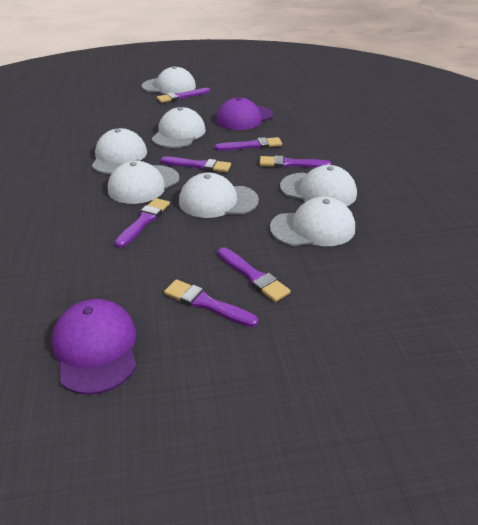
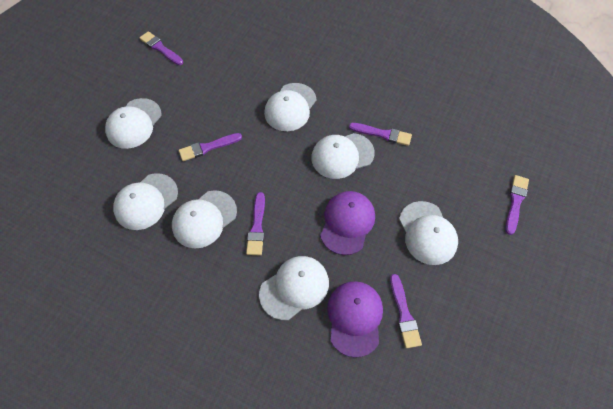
purple brush: [115,198,170,248] [156,88,210,103] [160,157,231,172] [164,279,258,327] [215,137,282,151] [218,247,291,302] [259,156,332,168] = 7 -> [139,31,183,65] [179,133,242,161] [246,192,265,256] [349,123,412,146] [390,274,422,348] [505,175,529,235] = 6

